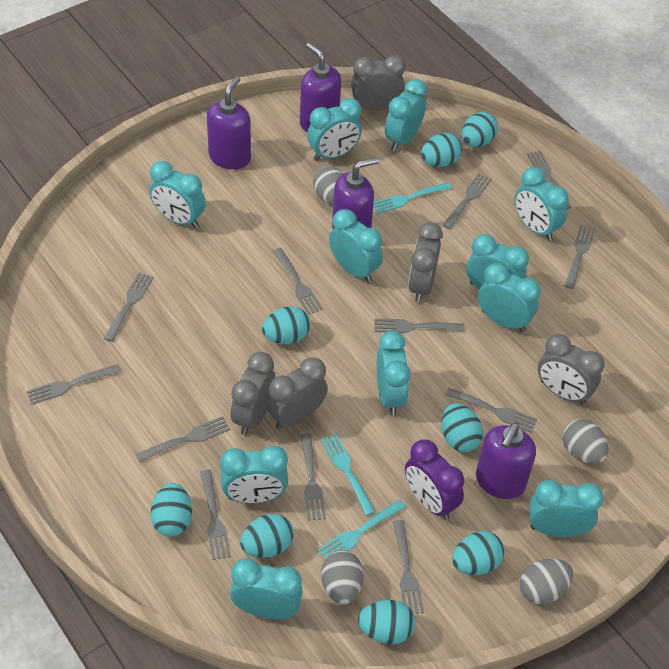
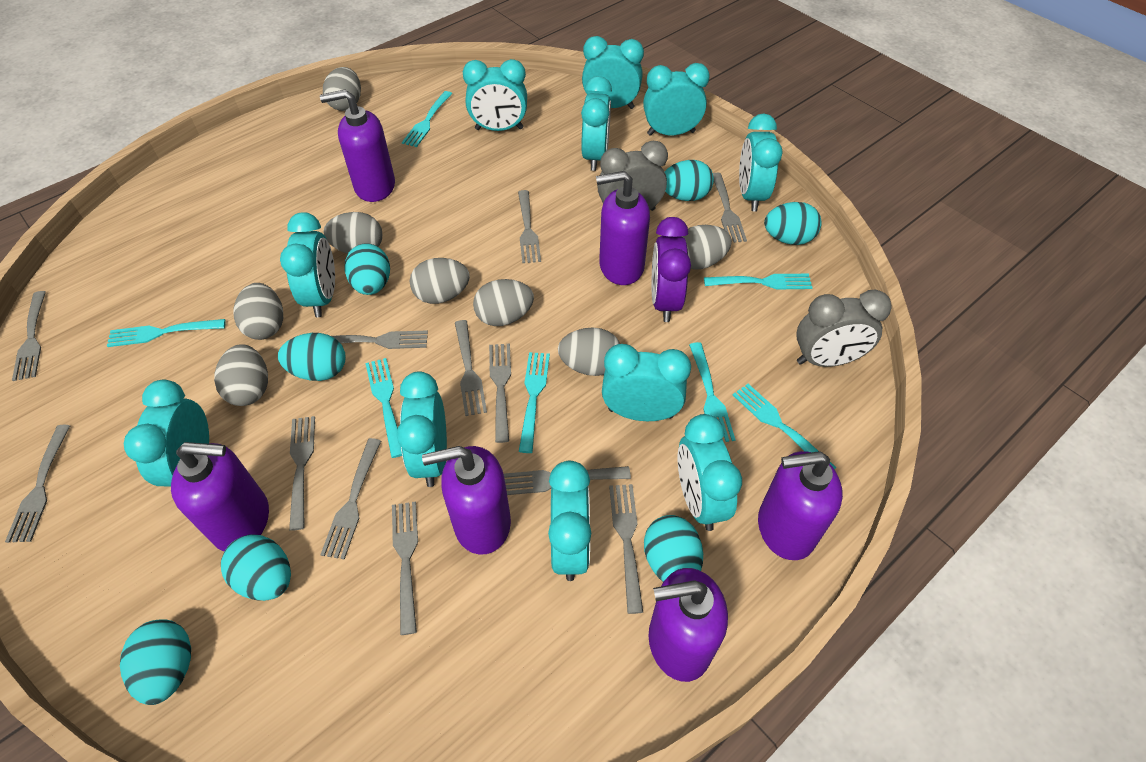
grey clock: [230,352,275,435] [266,357,328,430] [351,55,406,111] [408,222,443,303] [538,334,604,405] = 5 -> [597,141,668,211] [796,290,892,367] = 2
grey egg: [313,166,344,205] [321,550,364,604] [520,558,573,605] [562,419,608,464] = 4 -> [214,344,268,406] [233,283,283,340] [323,67,361,111] [324,212,382,254] [410,258,470,304] [473,279,534,326] [558,328,620,376] [681,225,732,270] = 8
purple soap dispenser: [207,76,251,169] [300,43,341,132] [332,157,379,229] [476,422,536,499] = 4 -> [171,442,269,551] [320,90,395,202] [422,446,511,555] [596,171,650,285] [649,568,728,682] [758,451,843,560] = 6
turquoise egg: [151,483,192,537] [240,514,293,558] [262,306,310,344] [358,600,416,644] [421,133,462,167] [442,403,483,452] [452,531,504,575] [461,112,498,147] = 8 -> [120,619,191,705] [221,535,291,601] [278,333,345,381] [345,244,390,295] [644,515,703,582] [665,160,714,201] [764,202,822,245] = 7
turquoise fork: [317,500,406,560] [321,434,376,516] [373,182,451,214] = 3 -> [107,319,226,347] [365,358,402,458] [402,91,452,147] [519,352,550,453] [689,342,736,442] [704,274,813,290] [733,384,836,469] = 7

